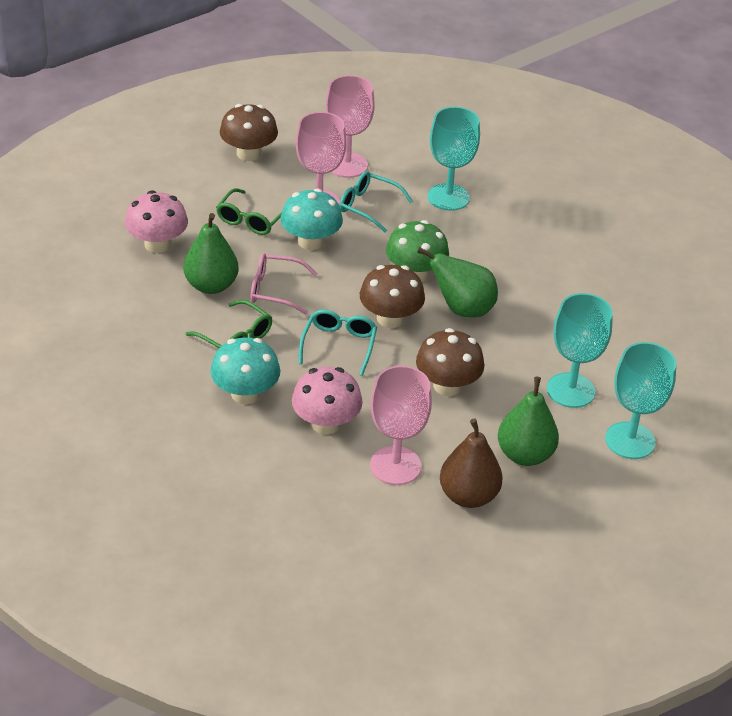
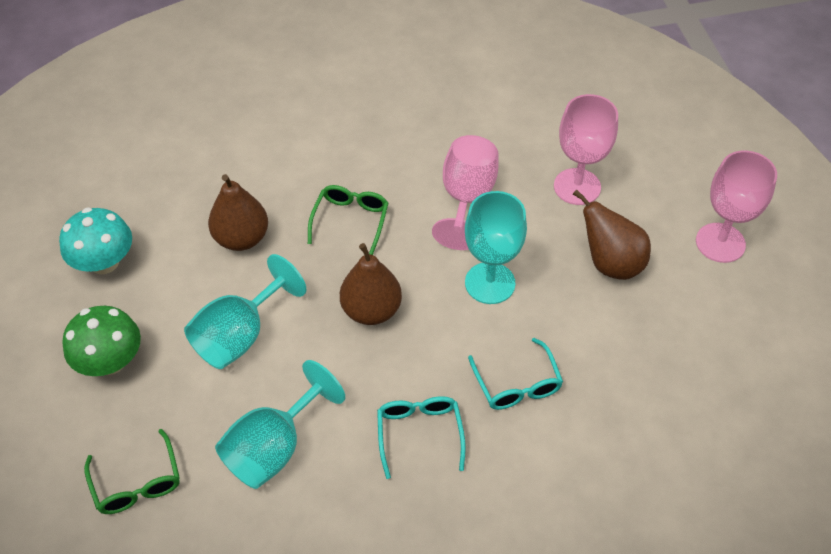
brown mushroom: [220,104,278,161] [360,265,425,328] [416,328,484,396] = 3 -> none = 0
brown pear: [440,419,503,508] = 1 -> [208,174,268,251] [340,243,402,325] [573,189,651,280] = 3
green pear: [183,213,239,294] [417,247,498,318] [498,377,559,466] = 3 -> none = 0
pink glasses: [251,253,318,314] = 1 -> none = 0
pink mushroom: [125,190,188,253] [292,367,363,435] = 2 -> none = 0
turquoise mushroom: [211,337,280,404] [281,189,343,250] = 2 -> [59,207,132,274] = 1

